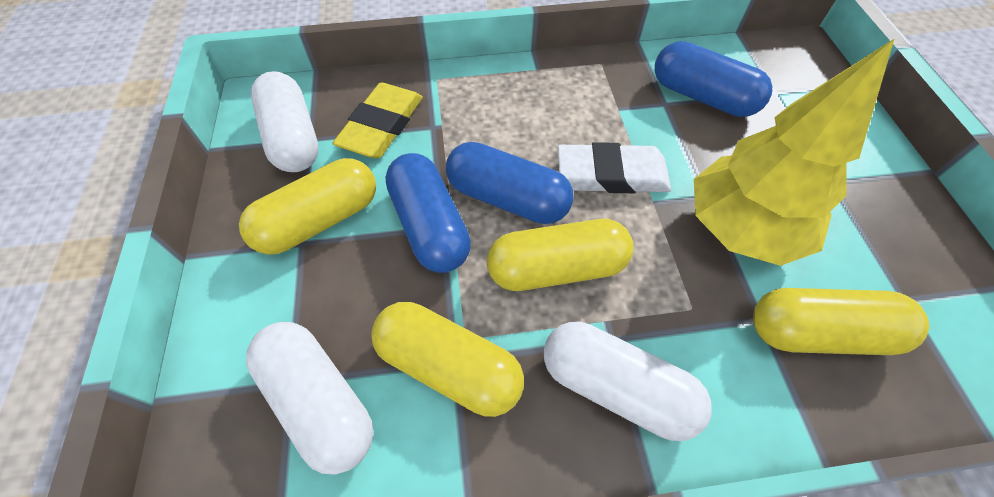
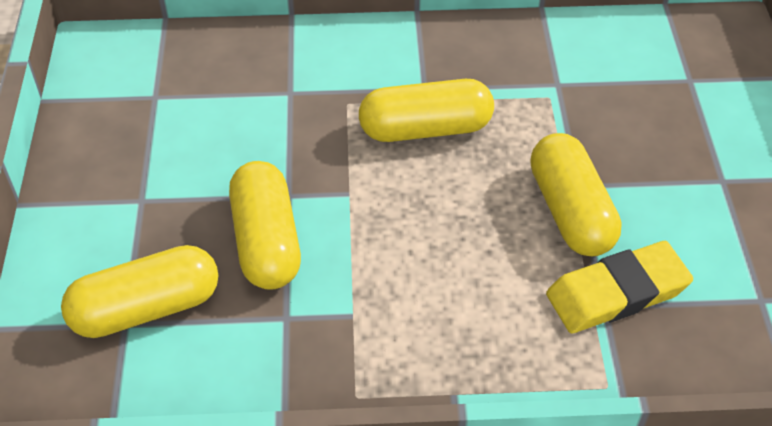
blue capsule: [386,153,471,273] [446,142,574,224] [655,41,772,117] = 3 -> none = 0
white capsule: [246,322,374,474] [251,71,319,172] [544,322,712,441] = 3 -> none = 0
white eraser: [558,142,671,193] = 1 -> none = 0
yellow tree: [694,38,895,266] = 1 -> none = 0

